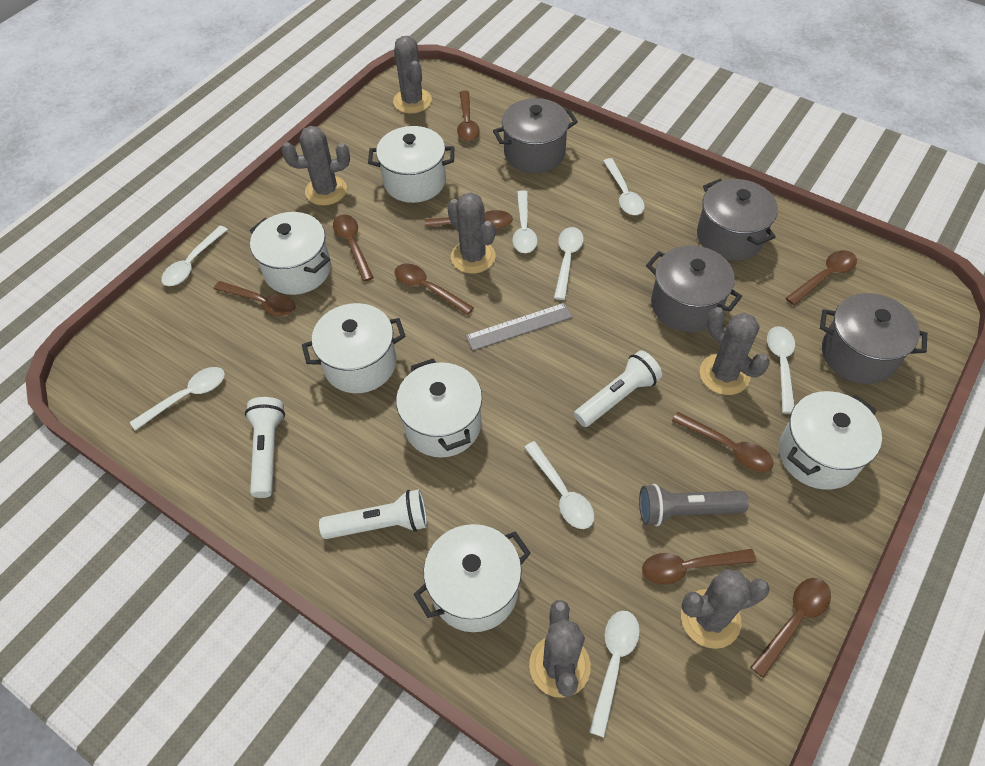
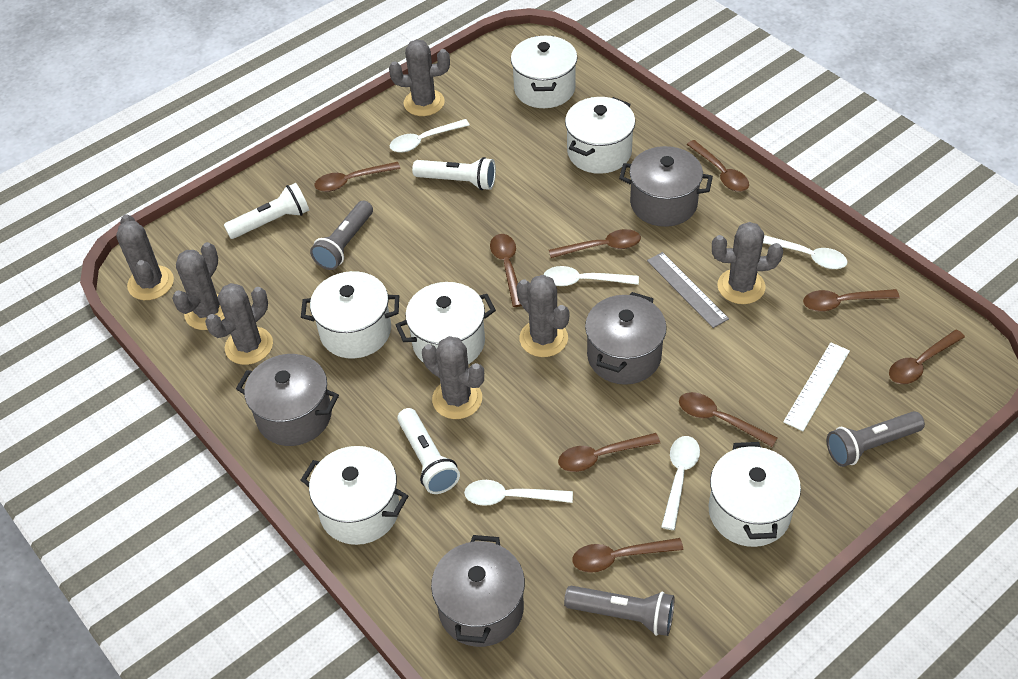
grey cactus: [282,126,350,206] [393,36,432,114] [447,192,496,274] [529,600,591,698] [681,569,770,649] [700,307,770,395] = 6 -> [116,214,174,300] [172,242,225,330] [205,283,273,365] [389,39,450,116] [422,336,484,419] [517,275,569,357] [712,222,783,304] = 7
grey flashlight: [639,484,749,526] = 1 -> [310,200,373,270] [564,586,674,636] [827,411,925,467] = 3
white ruler: none = 0 -> [783,342,850,431] = 1
white spoon: [130,367,225,431] [161,226,228,286] [512,190,537,253] [524,441,594,529] [554,227,584,300] [589,611,640,737] [603,158,645,215] [767,326,795,414] = 8 -> [390,119,470,153] [464,480,573,506] [544,266,639,286] [661,436,700,530] [763,235,848,269] = 5

